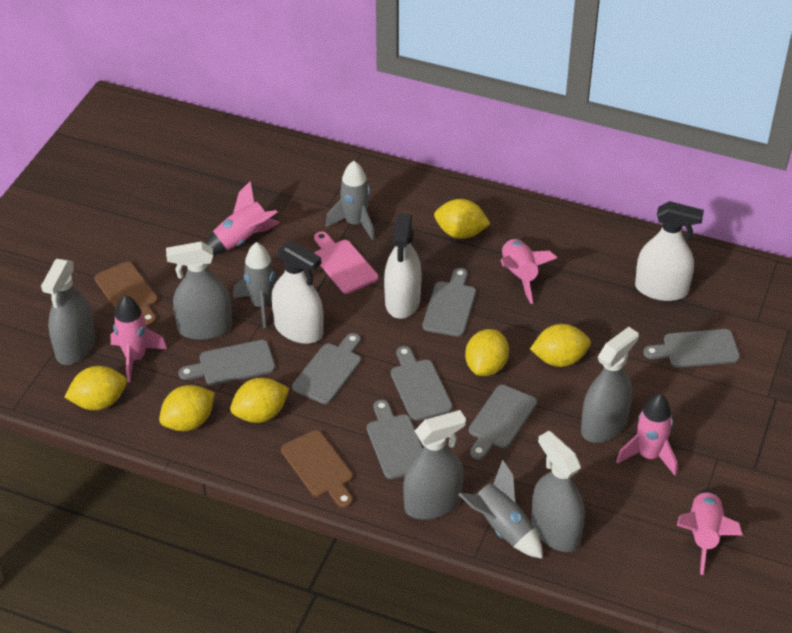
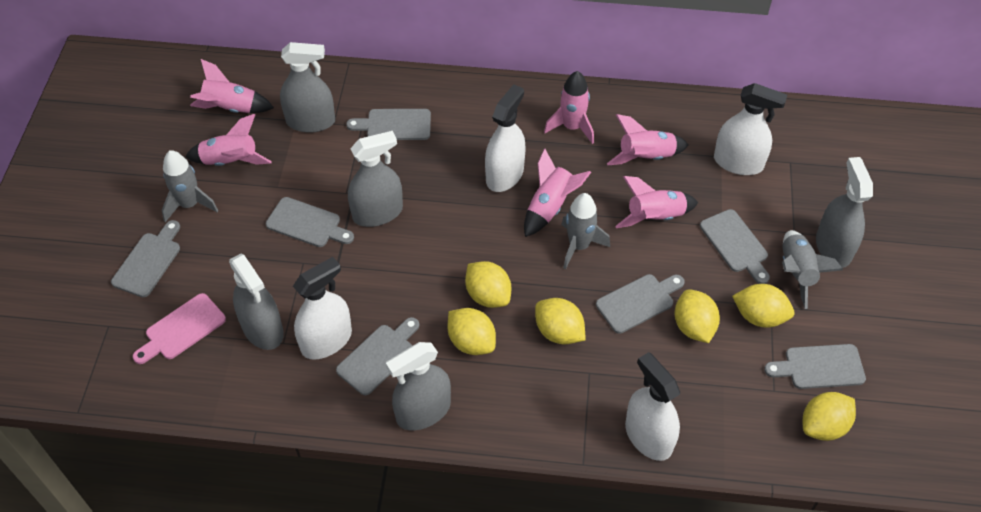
brown cutting board: [94,262,158,326] [281,430,353,508] = 2 -> none = 0
pink rocket: [110,295,167,382] [205,181,280,255] [500,238,557,304] [616,394,677,476] [677,489,743,575] = 5 -> [185,114,272,166] [190,59,274,113] [524,148,591,237] [544,71,594,144] [607,114,689,165] [615,176,698,228] = 6
white spray bottle: [271,241,323,344] [384,213,422,319] [635,201,704,301] = 3 -> [293,257,352,360] [485,84,526,192] [625,352,680,461] [714,83,787,175] = 4

